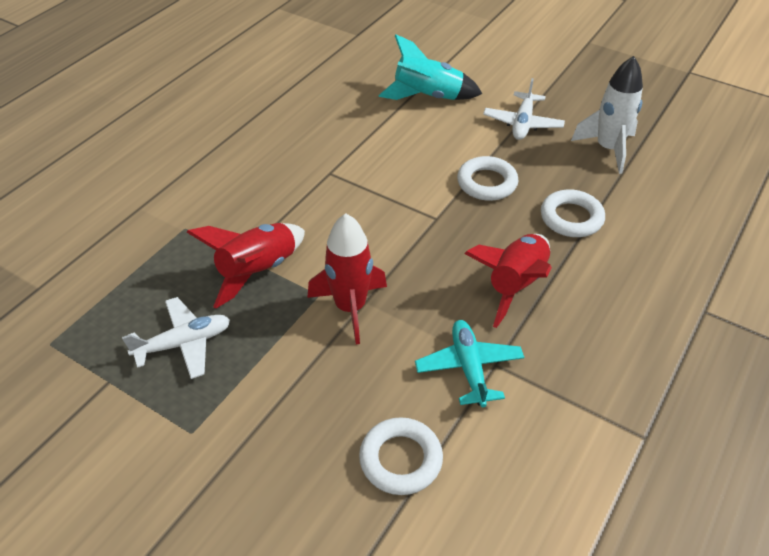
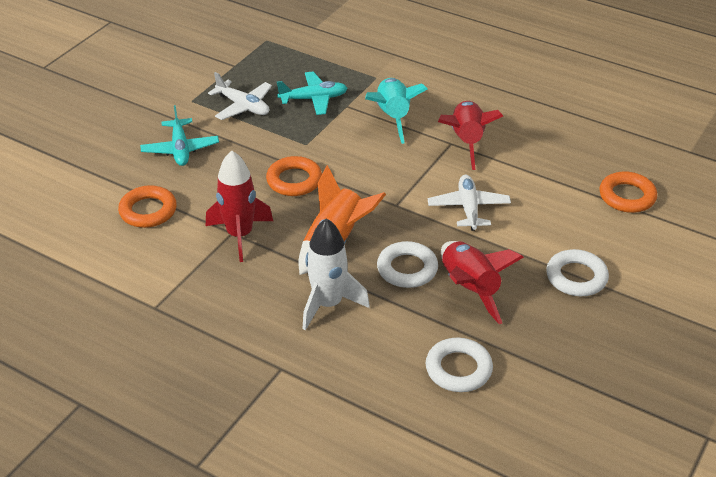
orange ring: none = 0 -> [118,185,177,228] [266,156,322,196] [599,171,657,213] = 3
orange rocket: none = 0 -> [298,165,386,275] = 1
turquoise plane: [415,320,524,407] = 1 -> [140,105,219,166] [277,71,347,115] = 2

